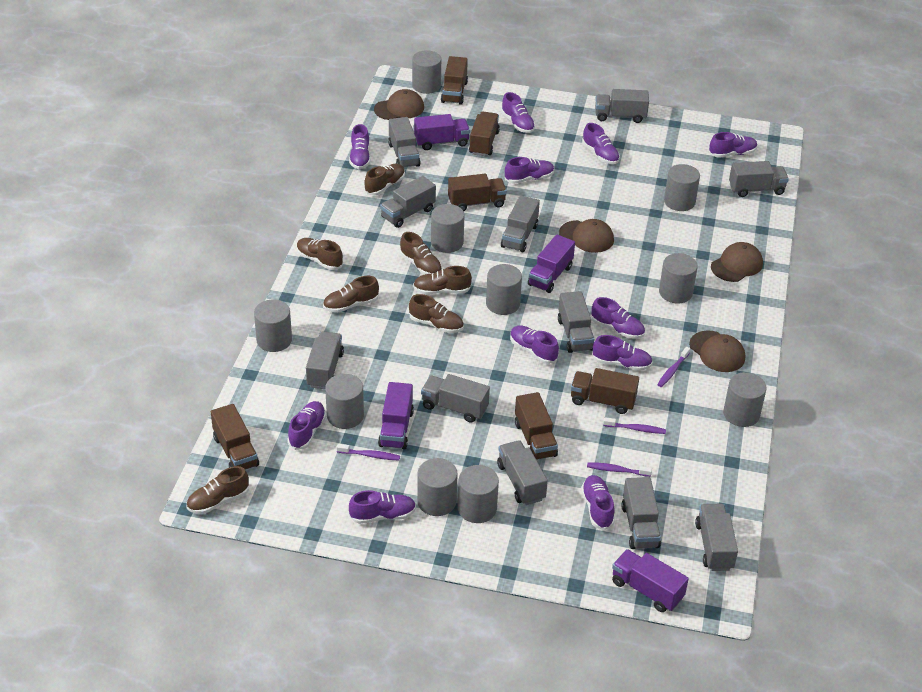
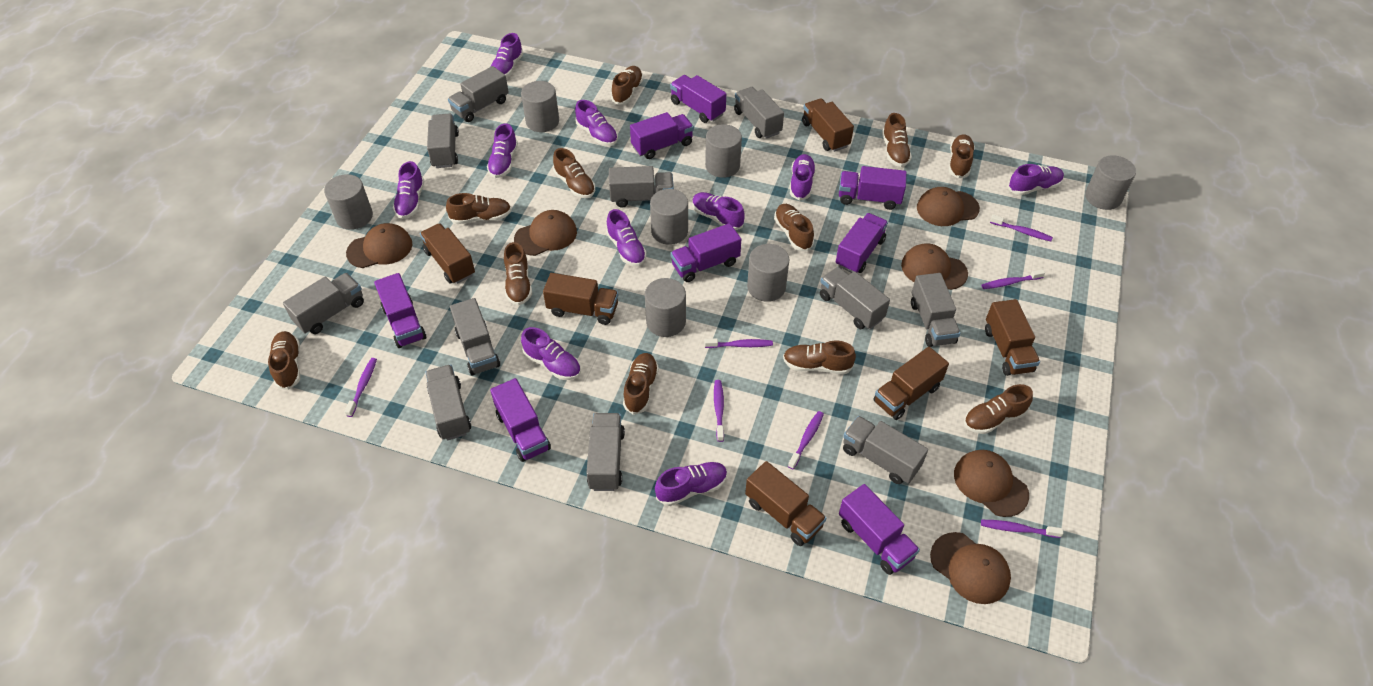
brown cap: [374,89,424,120] [559,219,614,253] [689,330,745,372] [711,242,763,282] = 4 -> [346,223,412,268] [514,210,577,256] [901,243,968,290] [917,187,980,226] [930,532,1011,604] [954,450,1029,517] = 6
brown shoe: [186,466,249,514] [297,238,343,270] [323,276,379,313] [364,164,405,195] [400,232,442,275] [409,294,464,333] [413,266,472,294] = 7 -> [268,331,300,390] [446,193,512,224] [504,242,532,306] [553,148,595,198] [611,66,643,105] [623,353,659,415] [774,204,814,251] [783,341,856,374] [882,113,912,167] [949,134,975,179] [964,384,1033,434] = 11
grey cylinder: [254,300,292,352] [325,374,364,429] [412,50,441,94] [417,458,458,516] [431,204,464,253] [458,465,499,523] [486,264,522,315] [659,253,698,304] [664,164,700,211] [723,372,767,427] = 10 -> [324,174,373,230] [521,81,559,132] [645,278,686,337] [650,189,688,245] [705,124,742,178] [747,244,789,302] [1085,155,1136,210] = 7
purple shoe: [287,401,326,450] [349,124,370,169] [349,490,416,524] [501,92,535,133] [505,157,554,184] [510,325,559,364] [581,475,615,530] [582,123,620,164] [591,297,645,339] [592,335,653,371] [709,132,757,158] = 11 -> [393,161,424,219] [487,123,518,178] [491,33,524,78] [521,327,581,380] [575,100,618,146] [606,209,647,266] [655,462,727,506] [692,192,745,230] [790,154,816,201] [1008,164,1064,195] = 10
purple toothbrush: [336,444,400,460] [587,462,652,477] [603,417,666,434] [657,347,691,387] = 4 -> [345,358,377,417] [704,338,773,348] [714,380,724,442] [788,411,824,469] [981,520,1063,538] [982,269,1045,289] [990,215,1053,241] = 7
purple truck: [378,382,414,449] [414,114,470,150] [528,234,575,293] [612,549,689,612] = 4 -> [374,273,427,348] [490,378,551,462] [630,112,694,159] [670,75,726,123] [671,223,741,282] [836,213,888,273] [839,166,907,210] [839,484,920,575] = 8

